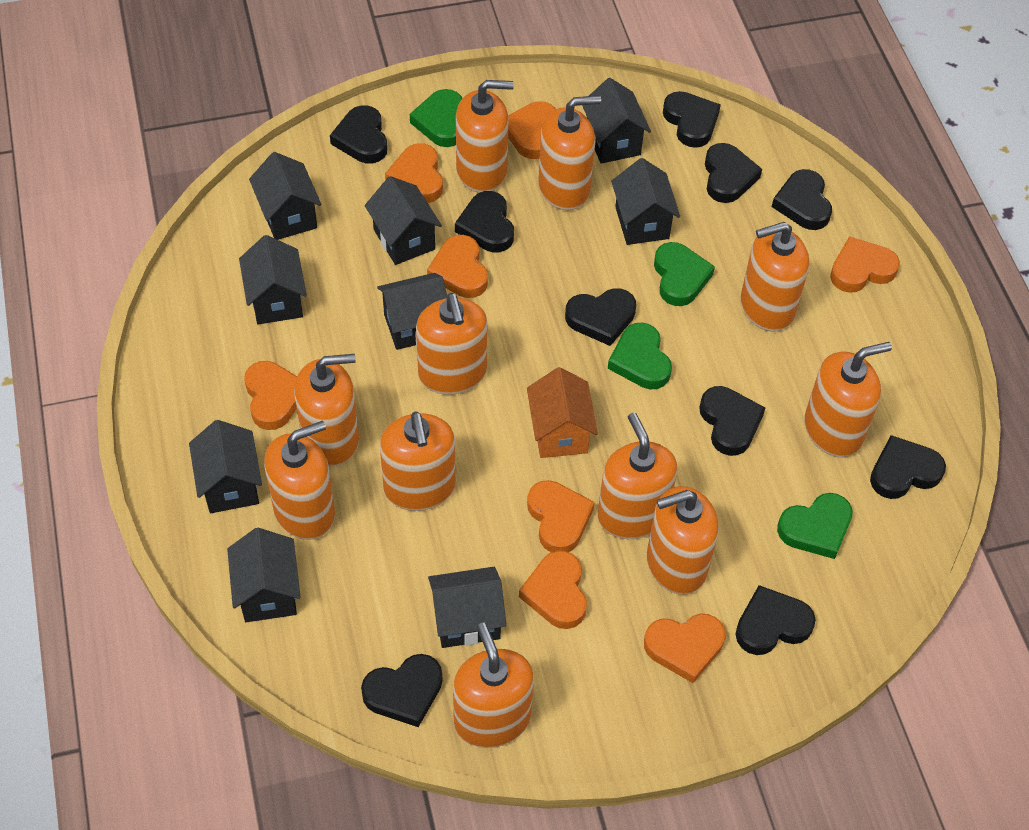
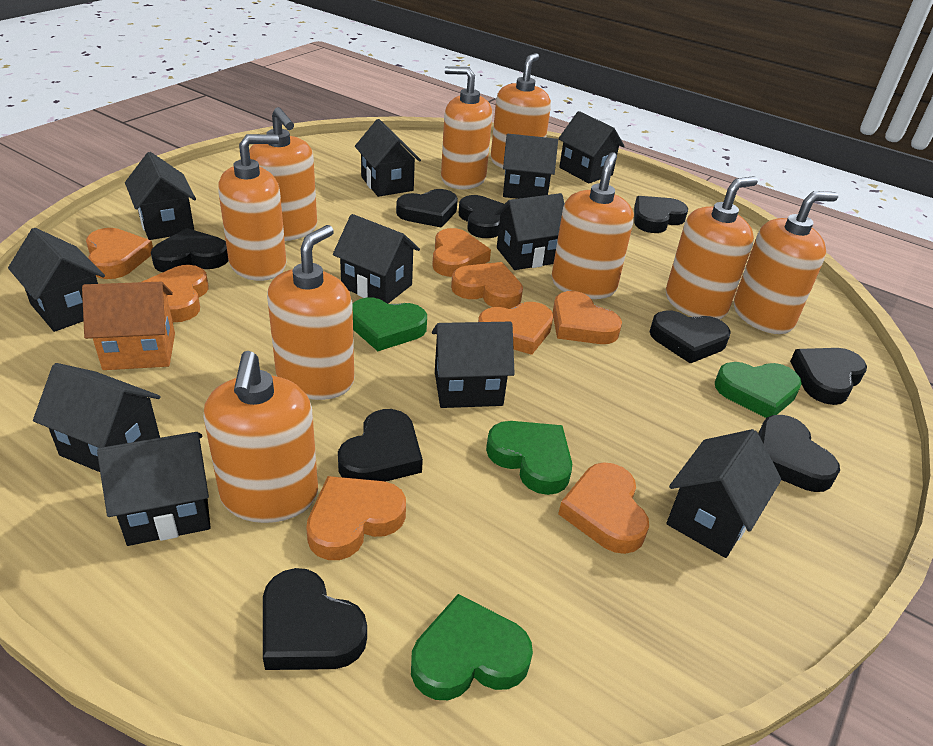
black heart: [330,105,387,164] [361,654,443,727] [455,191,514,252] [565,288,636,346] [663,91,721,148] [699,386,765,456] [705,143,762,203] [736,585,816,655] [772,169,832,230] [870,435,946,499] = 10 -> [151,228,229,272] [263,568,367,670] [338,409,423,482] [396,189,458,228] [459,195,504,238] [634,196,688,233] [649,310,731,364] [758,415,840,492] [790,348,867,405] = 9
black house: [189,420,262,513] [227,528,301,622] [239,235,307,325] [249,152,321,240] [365,176,442,265] [377,273,447,350] [428,567,506,648] [582,78,651,164] [611,158,680,245] = 9 -> [8,228,105,332] [33,363,161,472] [97,432,211,546] [125,152,196,240] [333,214,420,304] [355,119,421,197] [432,322,515,408] [495,193,565,270] [503,134,558,199] [558,111,625,183] [666,429,782,558] = 11
orange soap dispenser: [264,421,335,540] [294,354,359,467] [380,412,456,511] [416,293,488,395] [453,623,534,748] [456,80,514,193] [538,95,601,210] [598,413,677,539] [647,486,719,595] [741,222,809,332] [804,342,892,457] = 11 -> [204,351,318,523] [218,134,286,281] [249,107,317,241] [267,225,354,400] [441,66,492,189] [491,53,551,168] [551,152,634,299] [666,176,758,319] [734,191,838,334] = 9

